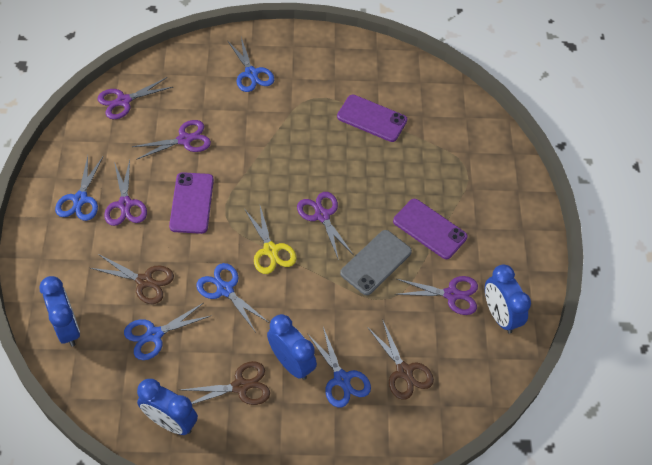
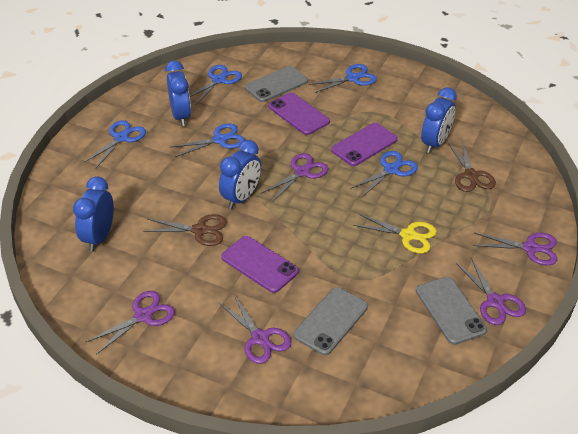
brown scissors: [90,254,174,304] [181,361,270,405] [367,319,434,400] = 3 -> [143,214,227,246] [448,140,496,192] = 2
grey phone: [340,230,412,295] = 1 -> [245,66,308,102] [293,287,368,355] [416,277,487,345] = 3

